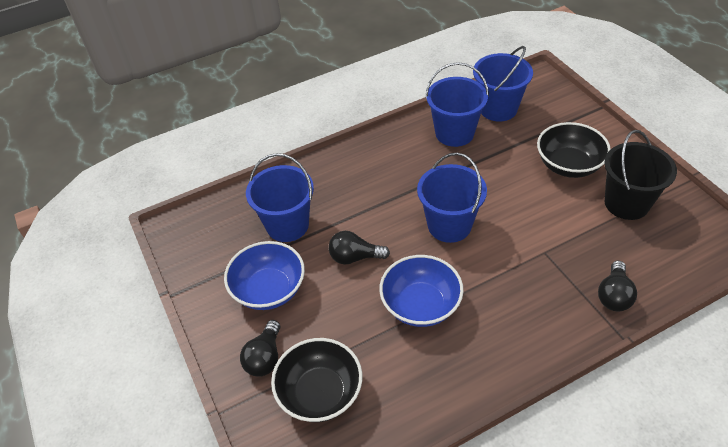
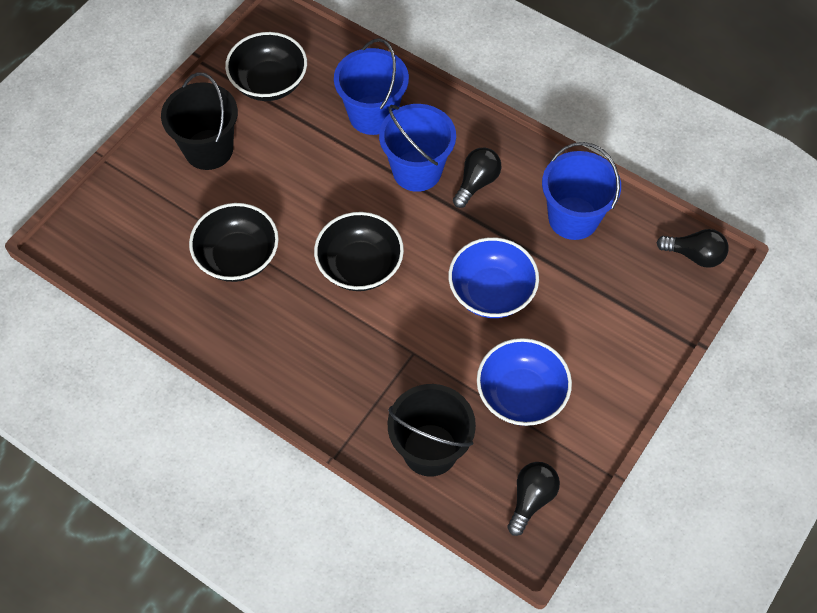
black bowl: [271,338,363,422] [537,122,611,178] = 2 -> [189,203,279,282] [225,32,307,101] [314,212,404,291] = 3
black bucket: [604,130,677,220] = 1 -> [161,72,238,170] [388,384,476,477] = 2
blue bucket: [246,153,314,242] [417,153,487,243] [425,62,489,147] [473,46,533,121] = 4 -> [334,38,409,135] [379,104,456,192] [542,142,621,240] = 3

